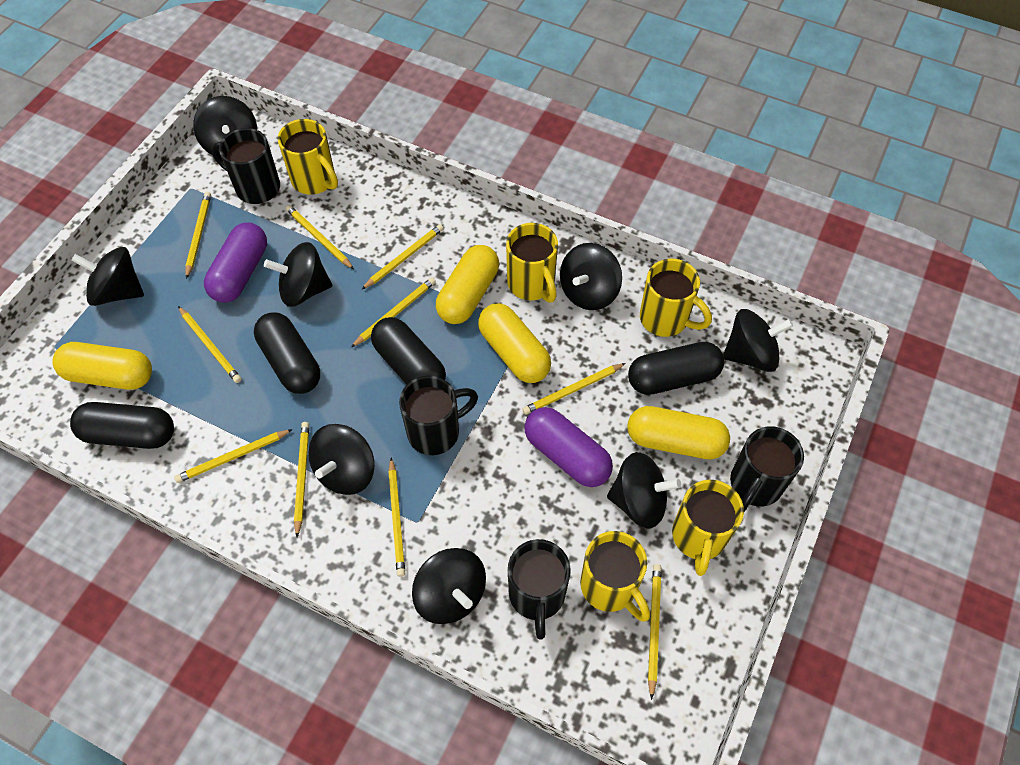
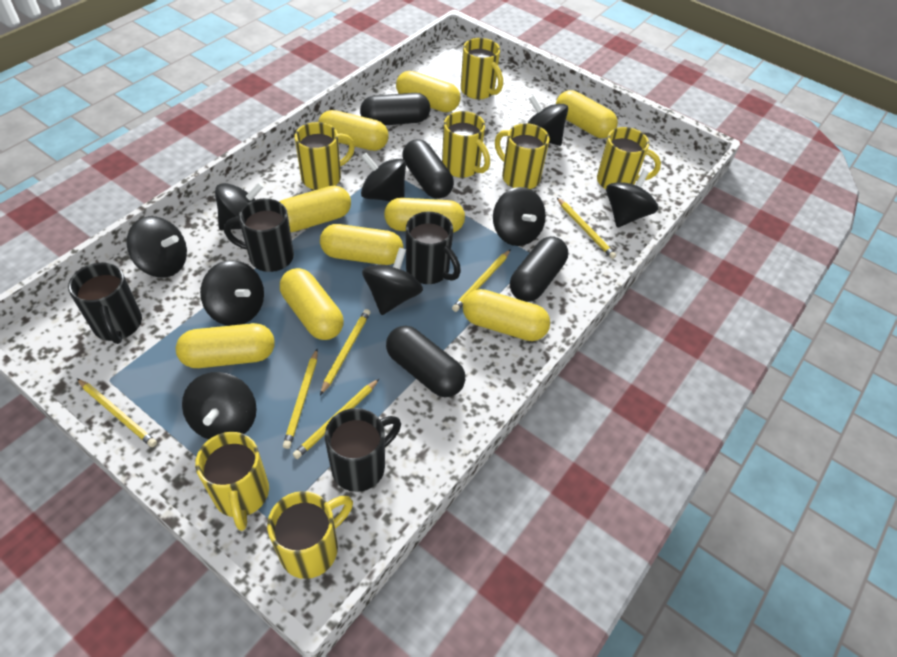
black spinning top: [71,247,144,306] [193,96,257,156] [264,242,333,307] [308,424,375,495] [412,548,486,624] [560,243,622,310] [607,452,681,528] [723,309,793,372] = 8 -> [126,216,187,278] [182,372,257,439] [200,260,264,326] [215,182,264,230] [361,153,406,201] [362,247,423,315] [493,187,546,246] [528,95,568,146] [606,170,658,228] = 9
purple capsule: [204,222,267,303] [524,407,613,487] = 2 -> none = 0
yellow capsule: [53,342,152,390] [436,245,499,324] [478,303,551,383] [627,406,730,459] = 4 -> [176,323,275,368] [279,186,351,232] [280,268,344,340] [318,110,389,151] [320,224,403,265] [384,198,465,233] [396,71,460,112] [463,289,550,341] [556,90,618,138] = 9
yellow mug: [278,119,338,195] [506,223,558,303] [580,531,650,622] [640,259,712,337] [672,480,744,576] = 5 -> [195,432,269,531] [267,491,353,579] [294,122,355,190] [442,111,490,178] [461,38,503,99] [495,123,550,189] [597,127,661,189] = 7
yellow pencil: [174,429,293,483] [178,306,241,383] [186,192,211,279] [286,205,354,269] [294,422,309,537] [351,277,436,347] [361,224,444,290] [388,458,405,577] [522,363,626,415] [648,564,662,700] = 10 -> [77,378,157,447] [283,349,318,449] [293,379,379,459] [320,309,370,395] [452,249,511,312] [557,198,616,259] = 6

